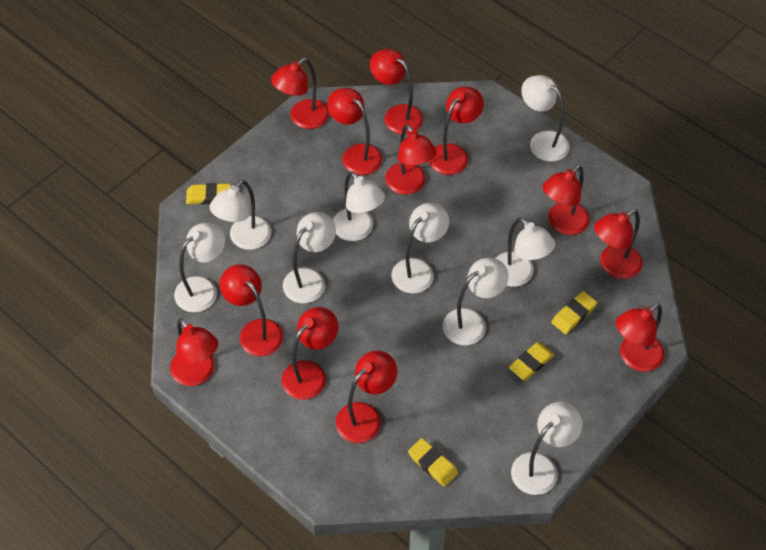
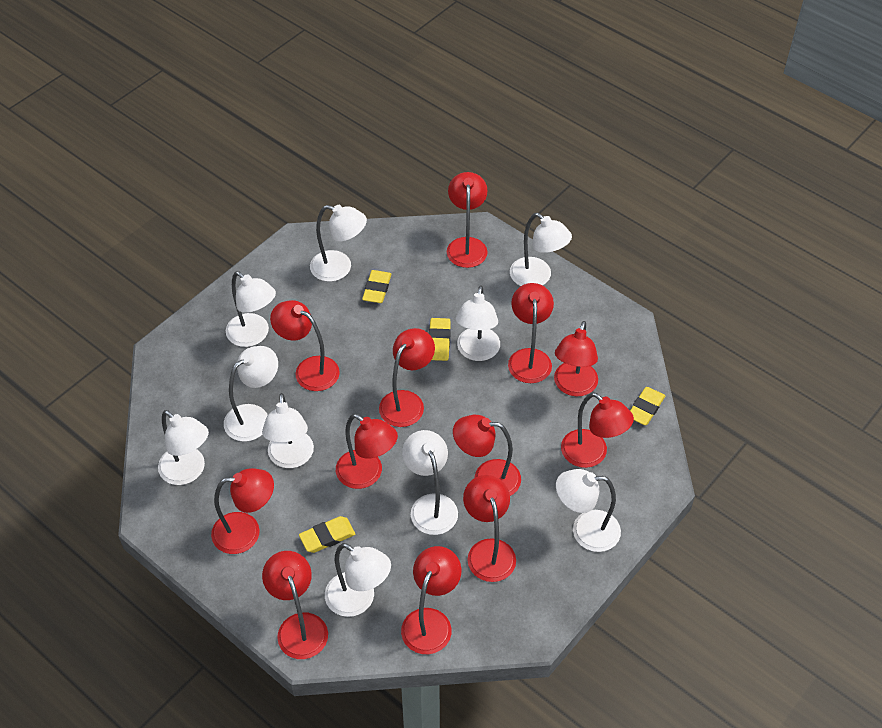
white lamp: [174,222,225,312] [210,180,271,250] [283,212,336,303] [333,171,385,241] [392,203,449,293] [443,258,509,345] [495,217,555,287] [511,402,583,495] [521,75,570,162] = 9 -> [158,410,209,485] [224,346,278,442] [226,271,276,347] [262,393,314,468] [310,205,367,282] [325,543,391,617] [402,430,458,535] [456,286,500,361] [510,213,572,286] [556,469,621,552] = 10

